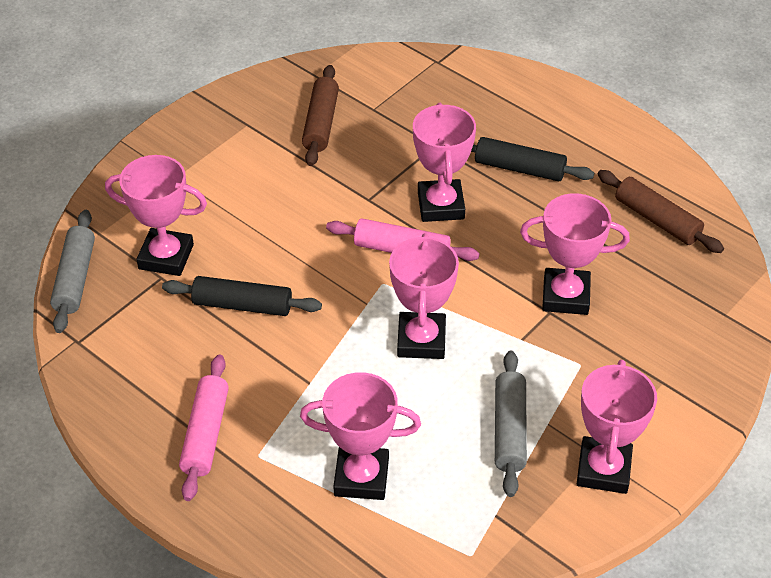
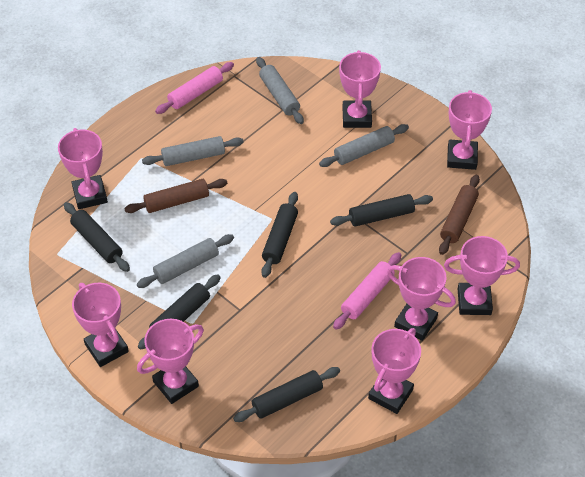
black rolling pin: [162,276,322,316] [471,137,594,181] = 2 -> [64,202,130,272] [138,274,221,350] [233,367,340,422] [261,192,298,278] [330,194,433,227] = 5
grey rolling pin: [50,210,95,333] [495,351,527,497] = 2 -> [137,234,234,288] [142,136,244,166] [256,57,304,124] [319,124,409,167] = 4
pink trophy: [105,155,207,276] [300,372,421,500] [389,233,459,359] [413,103,476,222] [520,193,630,315] [577,360,657,494] = 6 -> [58,128,108,209] [72,283,129,367] [137,319,204,404] [339,50,381,128] [368,328,421,414] [387,257,456,341] [444,236,520,315] [447,90,492,170] = 8

